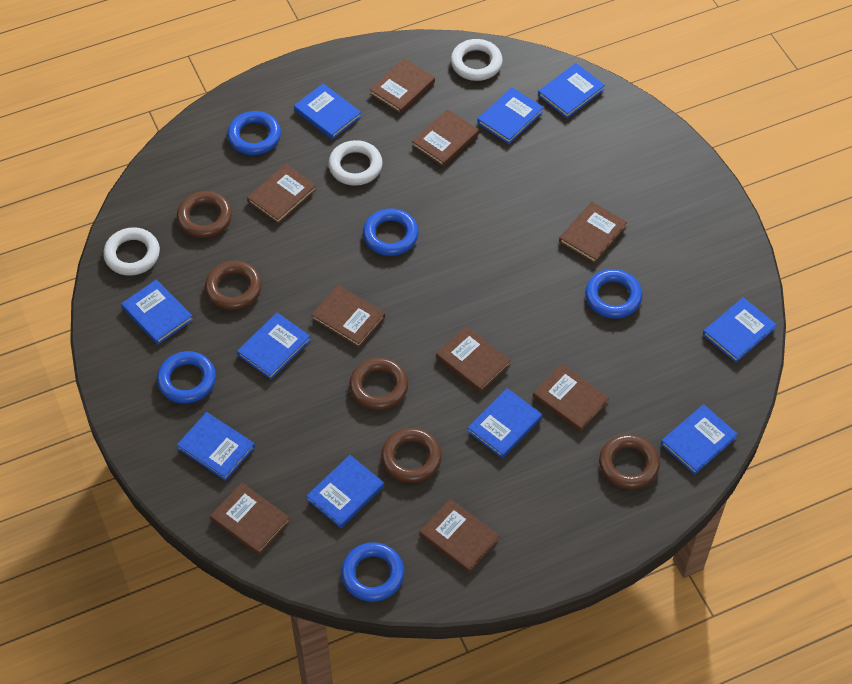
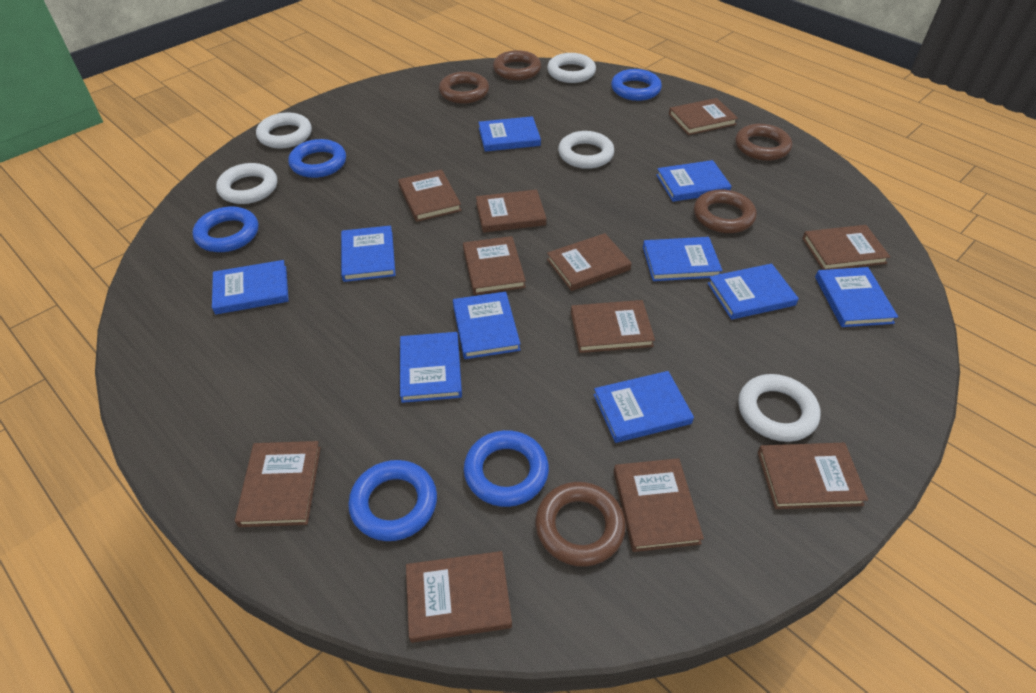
brown book: [210,482,290,555] [247,164,317,224] [311,285,385,348] [370,58,435,114] [412,109,479,167] [420,499,499,573] [436,326,511,393] [533,364,609,432] [559,201,627,263] = 9 -> [235,441,321,527] [398,170,461,222] [406,551,512,643] [463,236,526,295] [476,190,546,233] [547,233,632,291] [571,300,655,353] [614,458,704,552] [669,98,738,135] [758,443,868,509] [802,225,890,270] = 11
white ring: [103,227,160,276] [328,140,383,186] [451,39,503,81] = 3 -> [216,163,277,204] [256,112,312,149] [547,53,596,83] [558,131,614,169] [738,374,821,442] = 5

